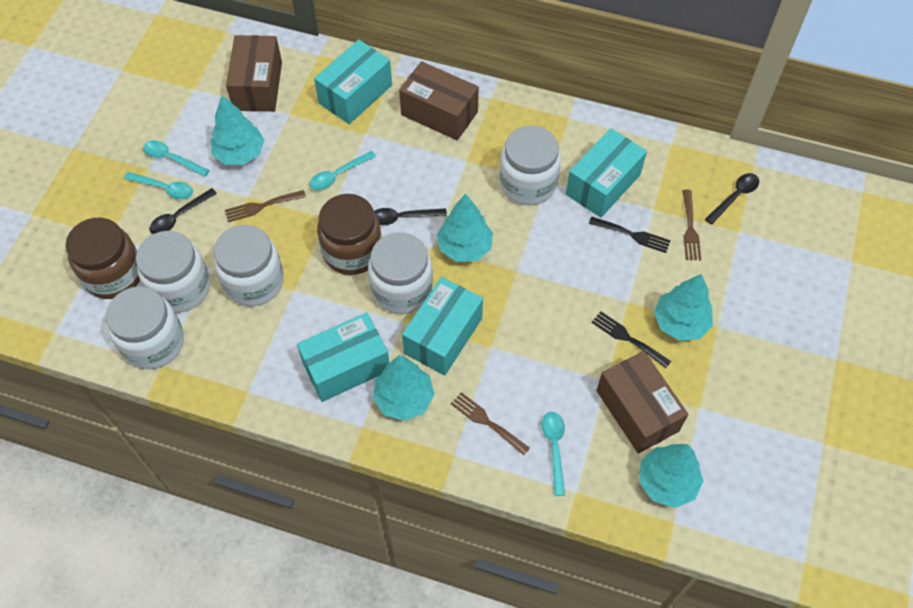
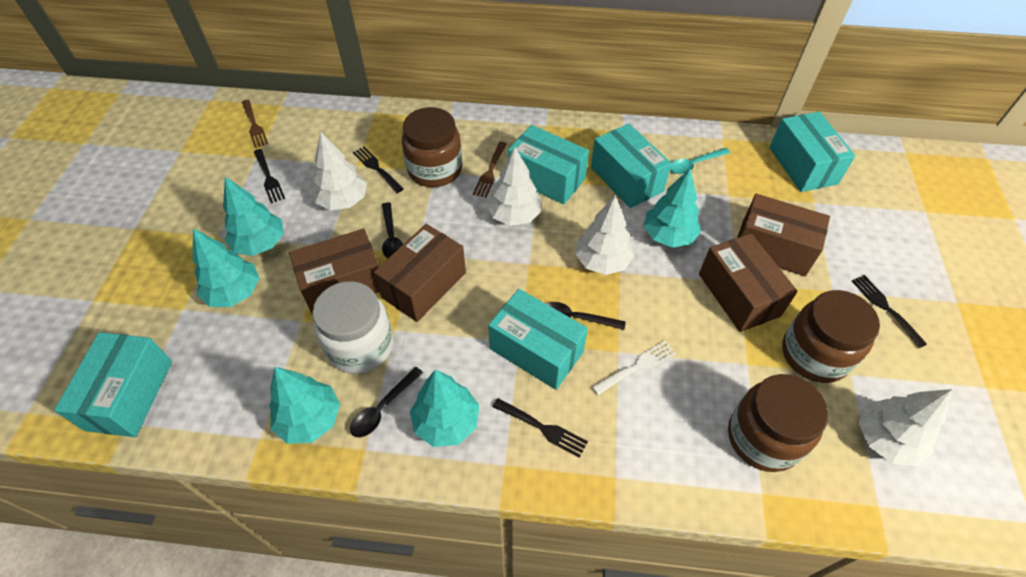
black fork: [589,216,671,253] [591,311,671,368] = 2 -> [254,149,285,203] [353,146,403,193] [492,398,588,458] [852,275,927,348] = 4
brown box: [226,35,282,112] [399,61,479,140] [596,351,688,454] = 3 -> [289,229,380,315] [374,224,466,322] [699,233,798,332] [737,194,830,276] = 4
brown fork: [225,190,306,222] [451,392,530,455] [682,190,701,260] = 3 -> [242,100,268,148] [473,142,507,198] = 2
brown jar: [65,218,140,299] [317,194,382,275] = 2 -> [402,107,462,187] [728,374,828,472] [782,290,880,383] = 3
turquoise box: [297,312,390,402] [314,40,392,124] [402,277,483,376] [566,128,647,218] = 4 -> [54,332,172,437] [488,289,588,390] [508,125,589,205] [591,124,672,208] [769,112,855,192] = 5
turquoise spoon: [124,172,193,199] [143,140,210,177] [310,151,376,190] [542,412,565,496] = 4 -> [670,148,730,174] = 1
white fork: none = 0 -> [592,341,676,395] = 1
white jar: [106,287,184,369] [136,231,210,313] [214,225,284,307] [368,232,433,314] [499,125,561,205] = 5 -> [313,281,393,374] = 1
white tree: none = 0 -> [312,132,367,210] [486,147,542,226] [575,195,634,275] [859,389,952,466] = 4

